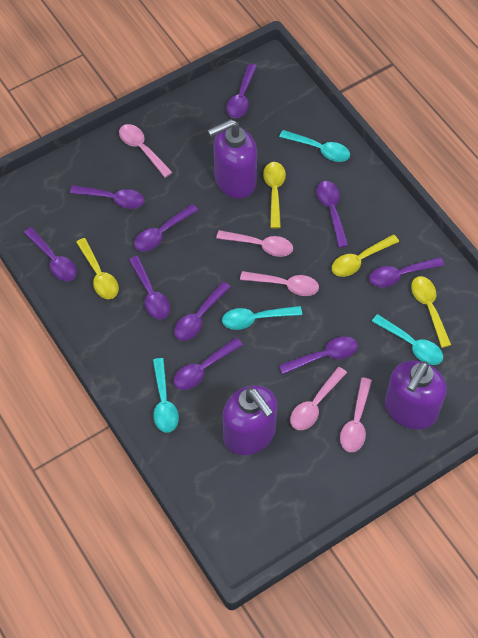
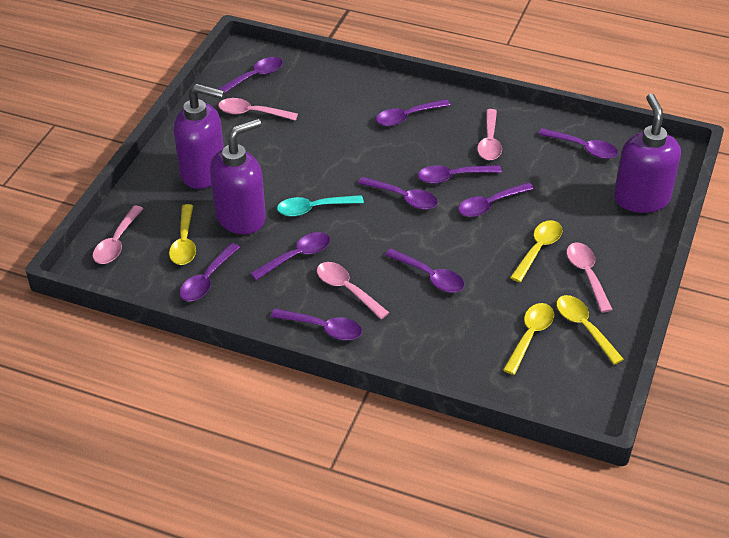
turquoise spoon: [153,358,179,433] [222,306,302,330] [279,130,350,162] [372,314,443,365] = 4 -> [277,195,364,217] = 1

